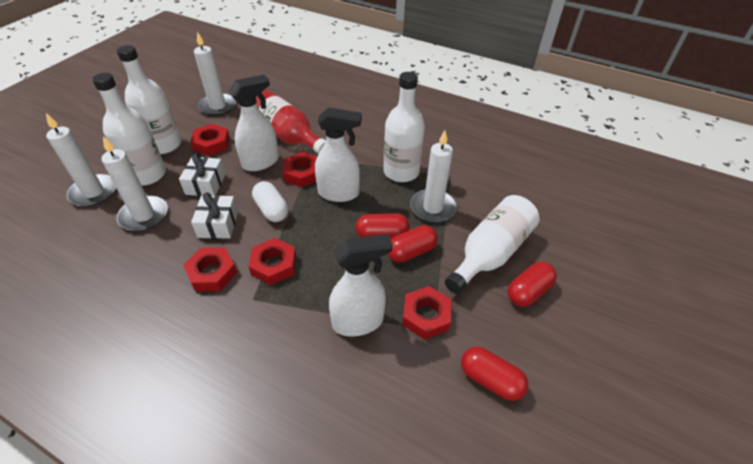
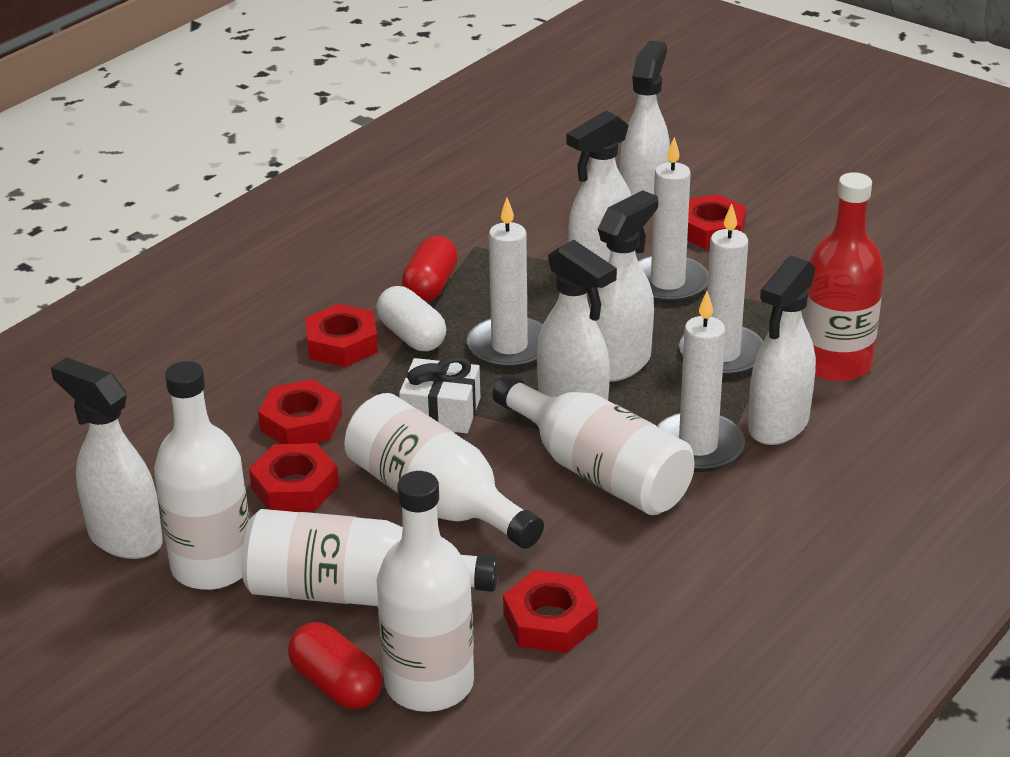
red capsule: [356,213,410,239] [388,225,438,262] [461,346,528,401] [508,262,557,307] = 4 -> [288,622,382,710] [402,236,458,302] = 2
white bottle: [92,73,166,186] [117,45,181,154] [383,72,425,182] [445,195,540,294] = 4 -> [154,361,250,590] [242,509,498,606] [344,393,544,549] [376,471,474,712] [493,374,694,515] = 5
white gift: [179,153,226,196] [191,192,238,239] = 2 -> [399,356,480,433] = 1
white spray bottle: [229,75,279,171] [315,108,362,202] [329,234,393,337] = 3 -> [51,357,163,559] [537,240,617,400] [567,111,631,262] [590,190,658,382] [620,40,670,196] [748,256,816,445] = 6

